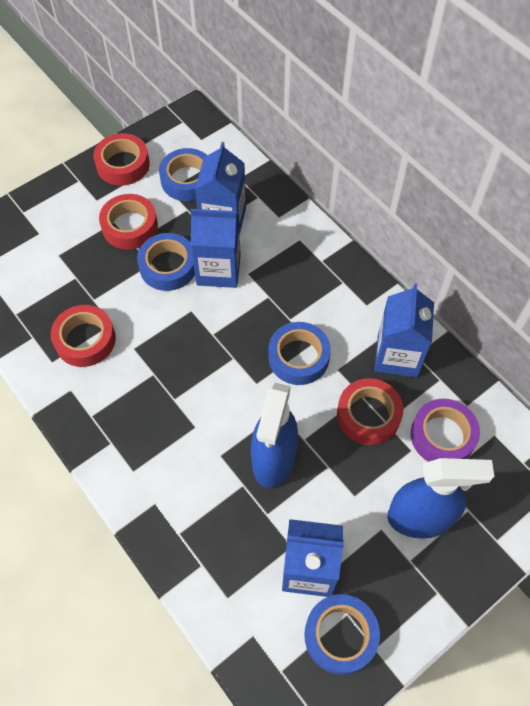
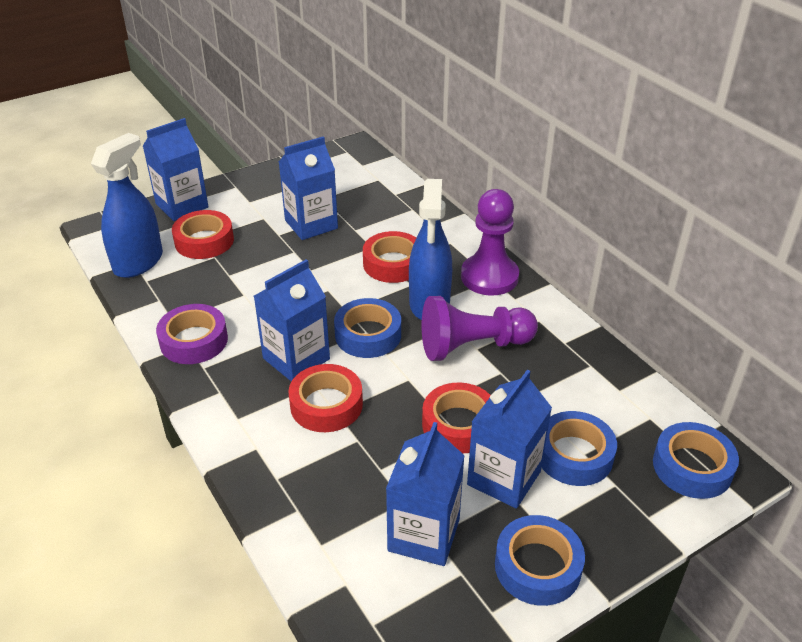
blue carton: [191,207,241,288] [195,142,246,232] [282,519,344,597] [374,283,434,377] = 4 -> [143,118,209,221] [254,259,330,382] [279,136,338,240] [386,422,465,566] [467,370,552,508] = 5
purple pawn: none = 0 -> [422,296,538,361] [461,189,519,296] = 2

